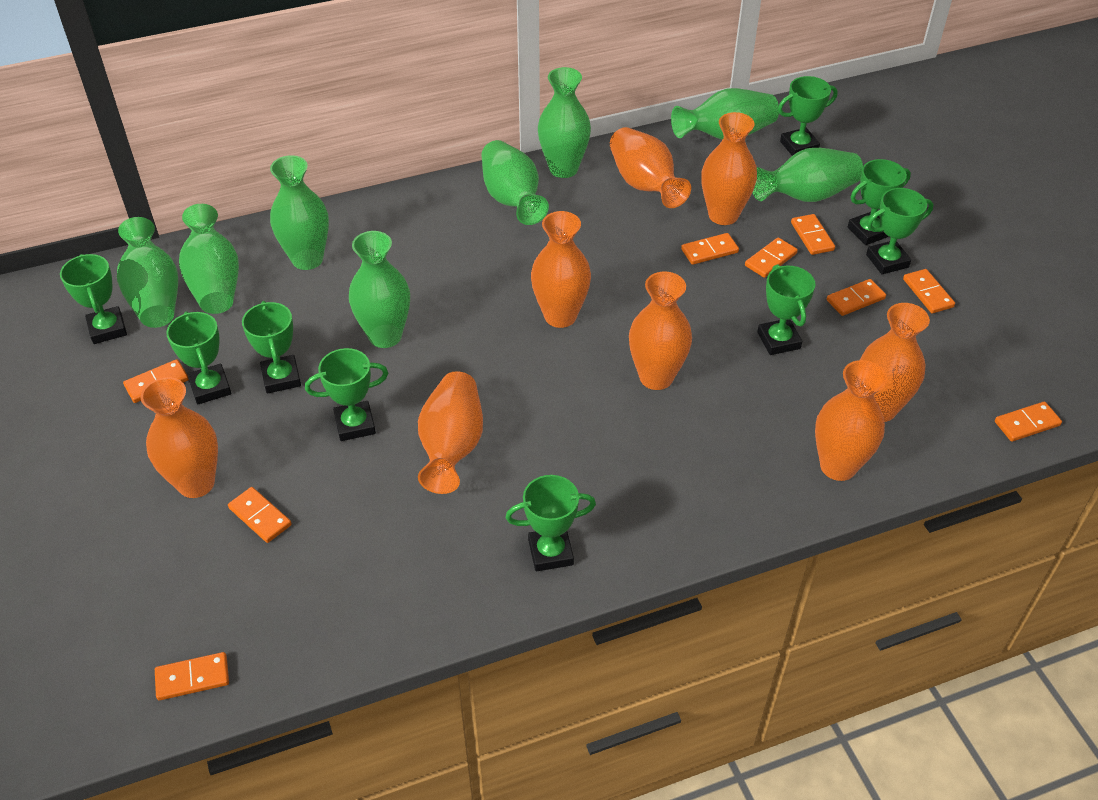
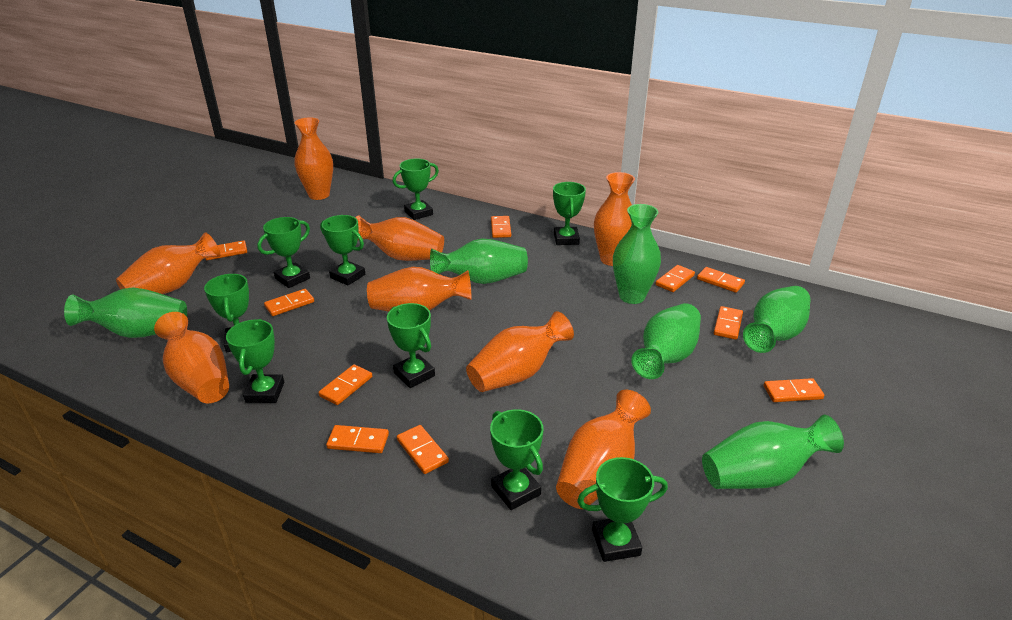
green vase: [117,217,178,328] [179,204,239,314] [270,155,329,270] [349,231,410,348] [481,140,549,225] [538,67,591,178] [671,88,779,140] [752,148,863,202] = 8 -> [64,287,187,338] [430,238,528,284] [613,204,661,304] [631,303,701,379] [702,415,844,489] [743,286,810,353] = 6
orange domino: [123,359,189,403] [155,652,229,700] [228,487,292,543] [681,233,739,265] [745,237,798,278] [791,214,835,255] [827,279,886,316] [903,269,955,313] [995,401,1062,442] = 9 -> [205,240,247,260] [264,289,314,316] [318,364,372,405] [326,425,389,453] [397,425,449,474] [491,216,511,238] [655,265,695,292] [697,267,745,293] [714,306,743,340] [764,378,824,402] = 10

